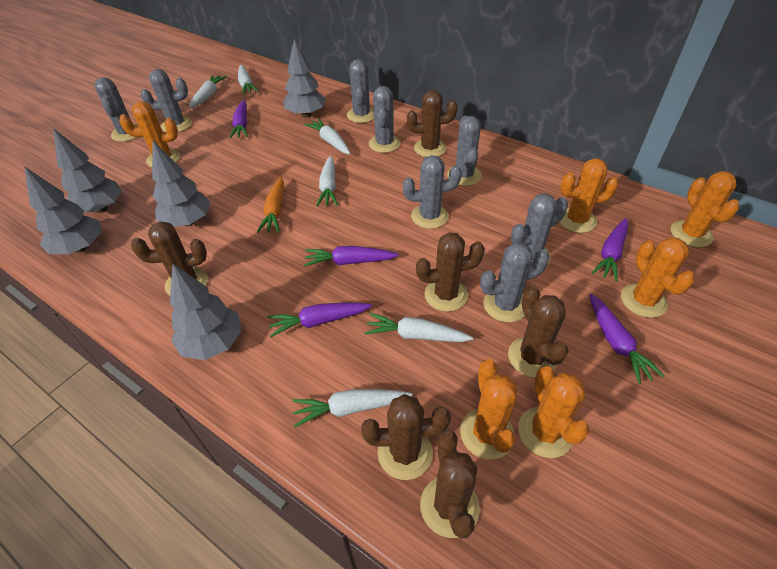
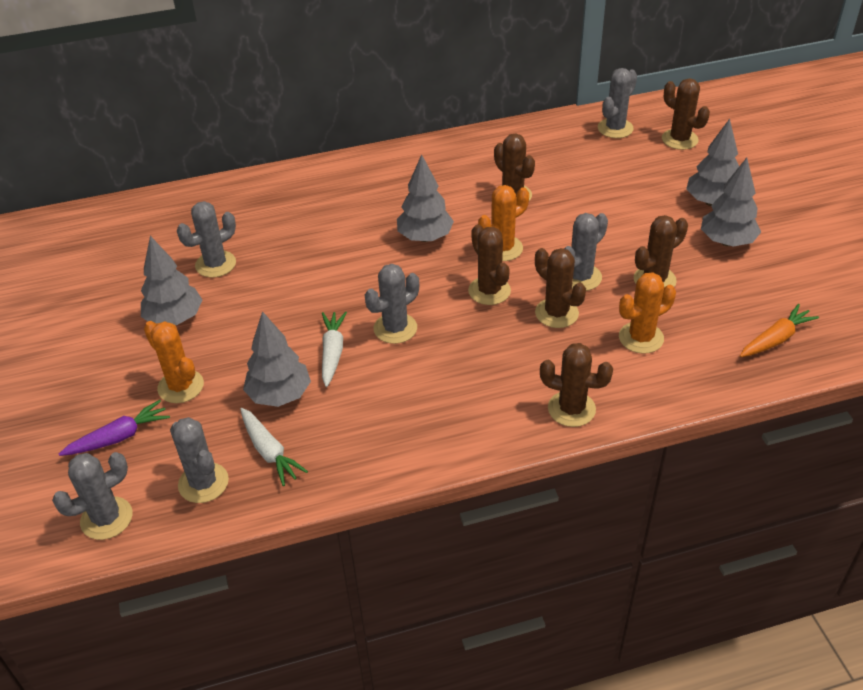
grey cactus: [94,77,138,142] [141,69,192,132] [347,59,374,123] [369,86,401,153] [403,155,462,229] [447,115,482,186] [480,242,550,323] [511,194,568,265] = 8 -> [52,452,133,540] [170,417,229,503] [177,201,236,278] [365,264,419,344] [564,213,608,291] [598,68,637,138] = 6
orange cactus: [119,101,180,167] [460,359,517,459] [518,366,590,458] [559,158,619,233] [621,237,695,318] [671,171,740,247] = 6 -> [144,321,204,403] [478,185,529,261] [619,272,676,354] = 3
purple carrot: [229,100,248,139] [267,303,372,337] [304,246,399,267] [589,294,665,384] [592,218,628,282] = 5 -> [59,400,170,456] = 1
white carrot: [189,75,227,108] [238,65,259,95] [292,389,412,427] [304,118,351,154] [316,156,338,207] [364,313,473,342] = 6 -> [240,408,308,486] [322,312,347,387] = 2

